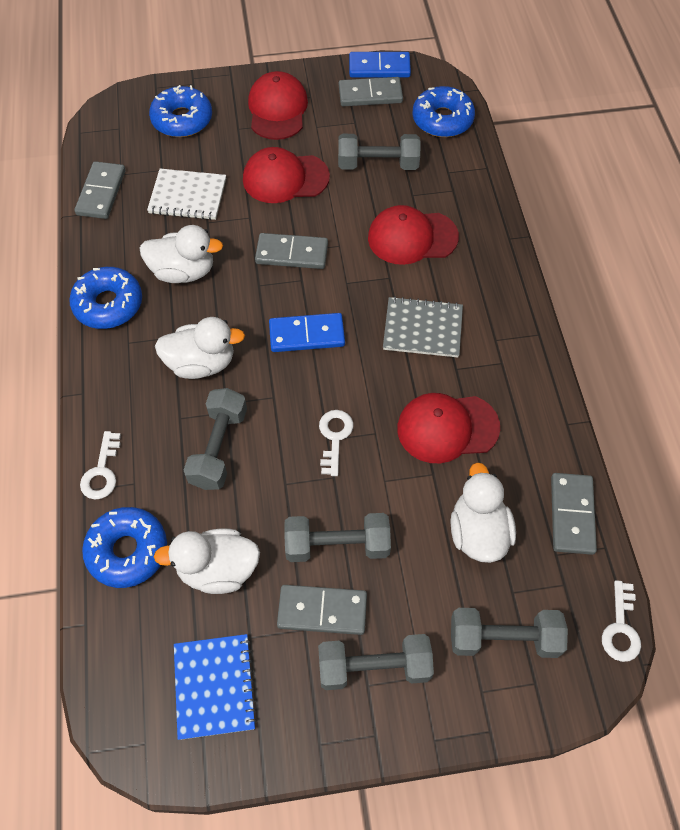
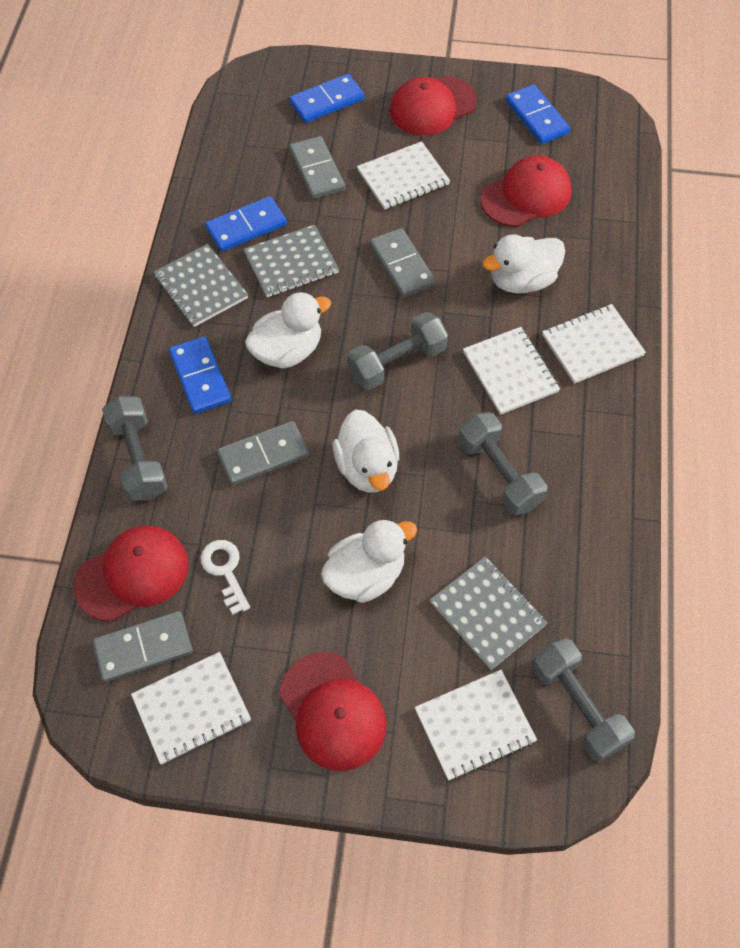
blue domino: [269,313,345,352] [349,52,411,78] = 2 -> [169,336,231,414] [205,196,287,252] [289,74,364,123] [506,84,571,144] = 4
blue donut: [69,267,142,329] [82,507,167,588] [149,85,212,137] [412,86,475,137] = 4 -> none = 0
blue notebook: [174,634,257,740] = 1 -> none = 0
grey domino: [74,161,125,219] [255,233,328,269] [277,585,367,635] [339,77,403,106] [551,473,597,555] = 5 -> [92,611,193,682] [217,421,309,485] [289,136,345,199] [370,228,436,298] = 4
grey dumbbell: [184,388,247,490] [284,513,391,562] [318,634,434,690] [338,134,420,170] [451,608,568,658] = 5 -> [102,396,168,501] [347,312,448,390] [459,412,547,516] [532,638,635,762] = 4
grey notebook: [383,296,463,357] = 1 -> [153,244,248,327] [244,225,339,297] [430,556,548,670] = 3
white key: [80,431,121,499] [319,410,353,476] [602,580,641,662] = 3 -> [200,540,250,615] = 1
white notebook: [147,169,226,220] = 1 -> [131,652,251,764] [357,141,450,210] [415,670,537,781] [463,327,560,415] [542,304,646,384] = 5

